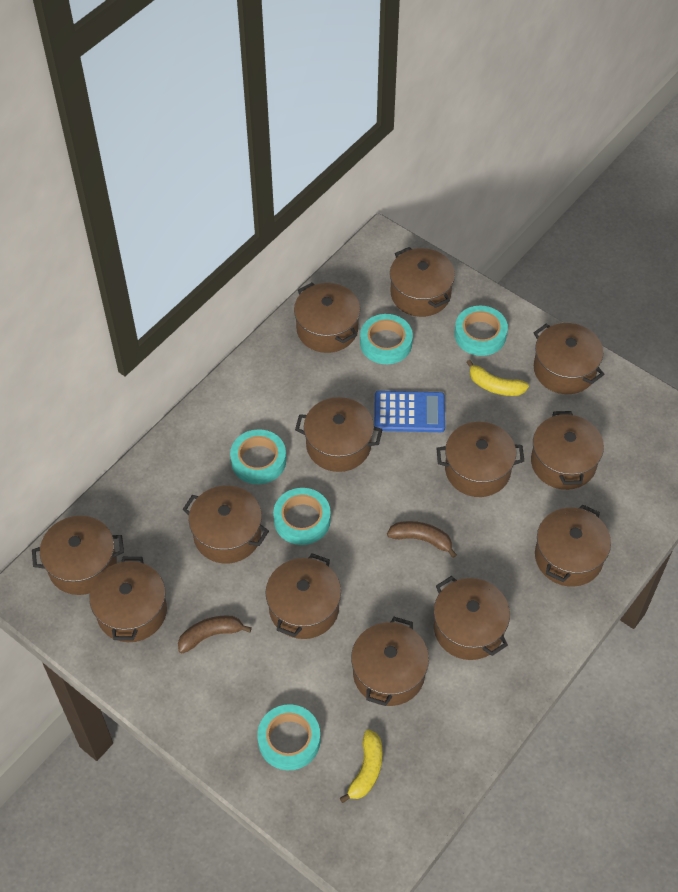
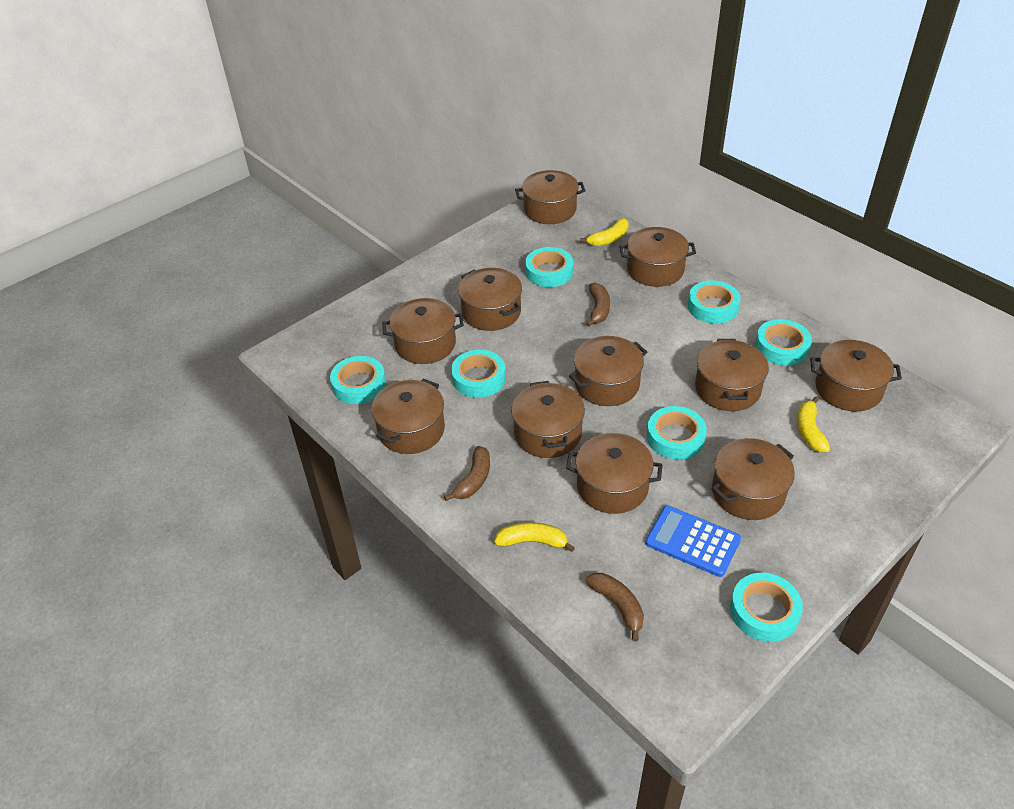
brown banana: [178,615,252,653] [387,521,457,558] = 2 -> [444,446,490,501] [586,283,610,327] [586,573,644,641] = 3
brown pot: [32,516,124,595] [89,557,167,642] [183,486,269,564] [265,553,341,639] [294,283,360,353] [295,397,383,472] [351,617,429,706] [390,247,455,317] [434,576,510,660] [436,422,524,497] [531,411,604,490] [534,323,605,394] [535,504,611,587] = 13 -> [371,379,445,454] [382,298,464,364] [458,268,522,331] [511,381,585,458] [515,170,586,224] [566,433,663,514] [569,336,647,406] [619,227,696,287] [695,339,769,411] [712,438,795,520] [810,340,902,412] = 11
turquoise tape: [230,429,286,484] [257,704,320,770] [273,488,331,545] [360,314,413,364] [454,306,508,356] = 5 -> [330,356,386,404] [451,350,506,398] [525,247,573,287] [647,406,707,460] [688,280,741,324] [730,573,803,642] [755,319,812,366] = 7
yellow banana: [340,729,383,803] [466,360,529,396] = 2 -> [494,522,575,552] [580,218,629,246] [797,397,830,452] = 3

